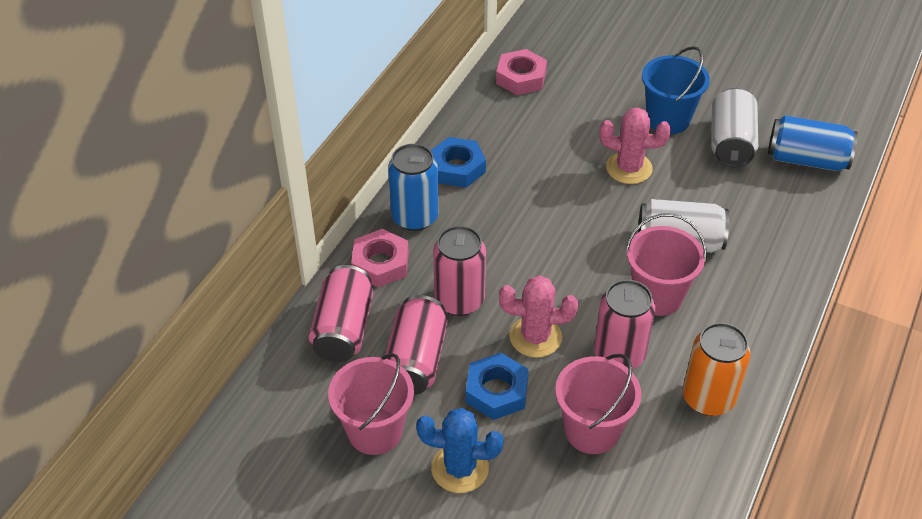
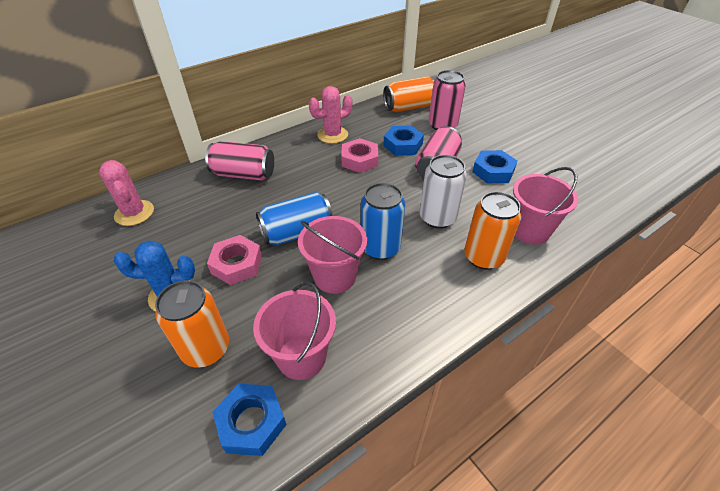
blue bucket: [642,46,710,134] = 1 -> none = 0
blue nut: [431,137,486,188] [466,353,529,420] = 2 -> [212,384,287,456] [383,126,424,156] [472,150,517,183] = 3
orange can: [682,322,751,416] = 1 -> [155,280,229,368] [383,76,435,112] [464,191,521,270] = 3
pink can: [309,265,373,362] [385,295,447,395] [433,226,486,316] [594,280,655,369] = 4 -> [205,141,274,181] [415,126,462,179] [429,70,466,130] = 3
white can: [638,199,729,253] [711,88,758,168] = 2 -> [420,155,467,229] = 1

